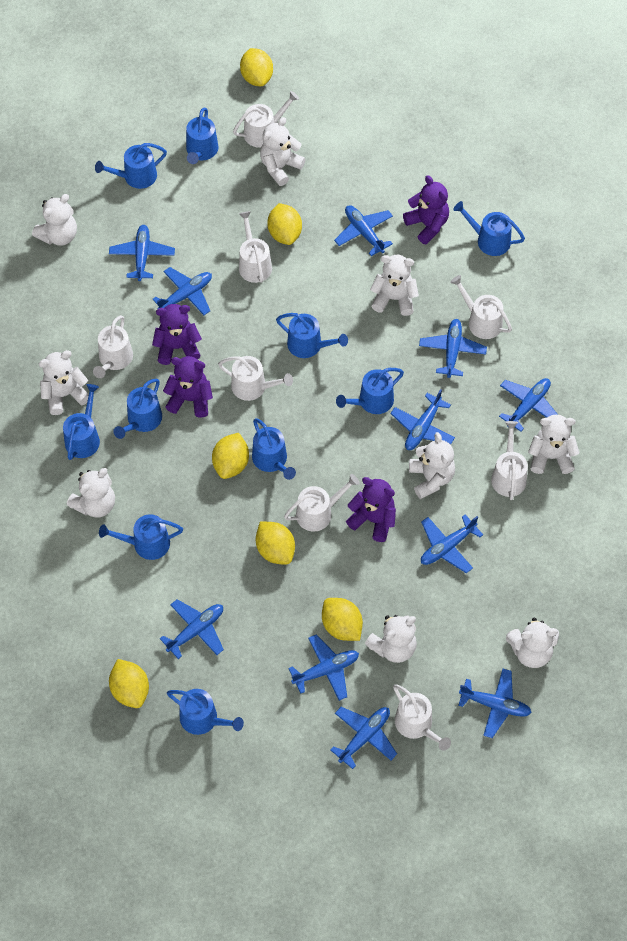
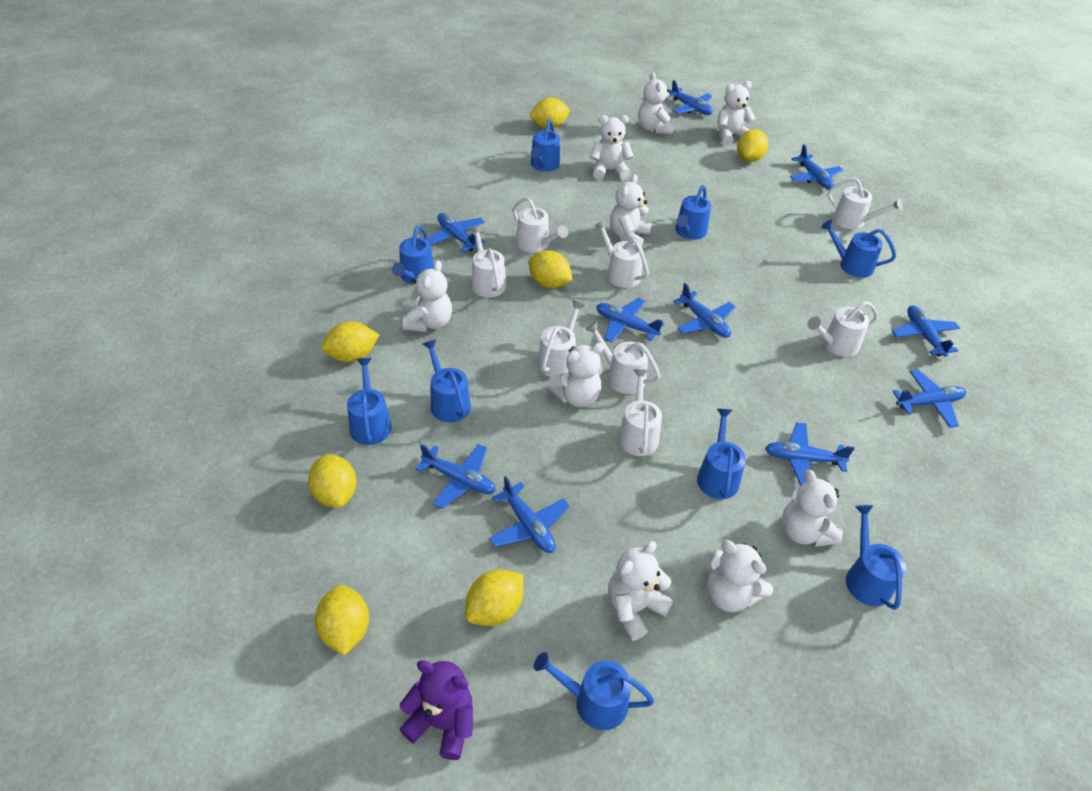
blue plane: [109,225,175,281] [152,267,212,315] [160,599,224,659] [288,634,359,701] [330,707,397,769] [334,205,393,256] [391,389,455,450] [419,319,487,378] [421,514,483,573] [458,669,532,738] [499,378,558,432] = 11 -> [415,444,496,509] [428,213,485,252] [489,476,570,553] [596,298,664,343] [669,80,713,115] [673,283,736,338] [765,422,855,486] [790,144,843,189] [892,305,960,357] [892,370,966,428] = 10
blue watering can: [63,384,100,460] [95,143,167,189] [99,514,183,560] [113,379,162,439] [167,689,244,735] [186,108,219,164] [252,418,296,480] [276,313,348,358] [336,368,404,414] [453,201,525,256] = 10 -> [347,358,392,445] [392,226,434,284] [423,339,471,422] [531,120,560,171] [534,652,654,730] [675,185,711,240] [697,409,746,499] [821,220,896,278] [846,505,906,610] = 9
purple teddy bear: [152,304,202,365] [163,356,213,418] [346,477,396,542] [403,175,449,245] = 4 -> [399,660,473,760] = 1
yellow lemon: [109,659,149,708] [212,433,249,479] [240,48,273,86] [256,521,295,565] [268,203,302,245] [322,598,363,641] = 6 -> [308,455,357,508] [315,585,369,655] [321,322,379,362] [465,570,523,626] [529,98,569,129] [529,250,573,288] [737,129,768,162] = 7

